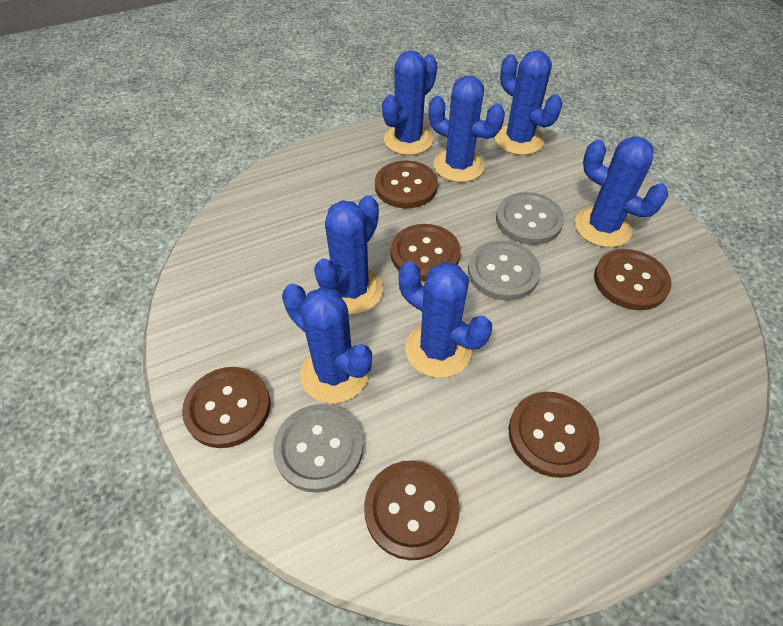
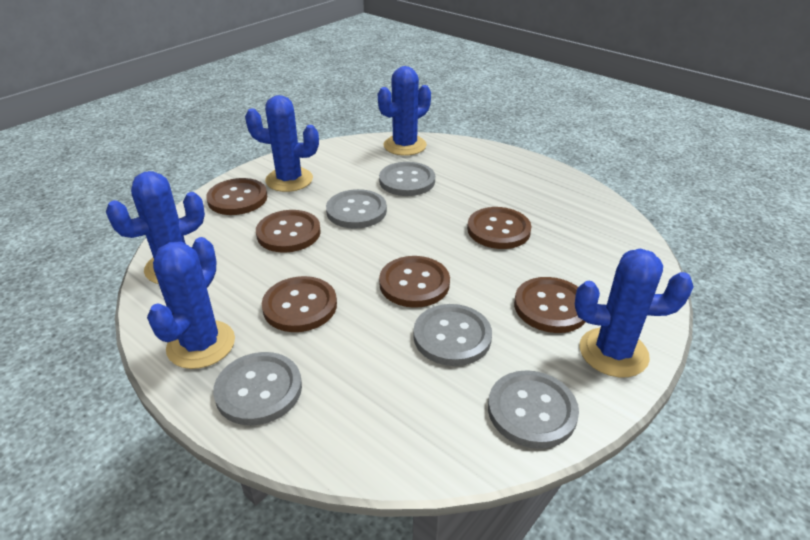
blue cactus: [282,284,372,403] [314,195,383,315] [382,50,437,155] [399,261,492,378] [429,75,505,182] [495,50,562,155] [575,136,668,247] = 7 -> [106,171,205,284] [147,237,235,369] [245,95,319,192] [378,66,431,156] [575,249,694,377] = 5
grey button: [273,404,363,493] [468,241,541,301] [496,192,564,245] = 3 -> [213,352,302,425] [326,189,387,229] [379,162,435,196] [413,304,492,366] [488,370,579,449] = 5

